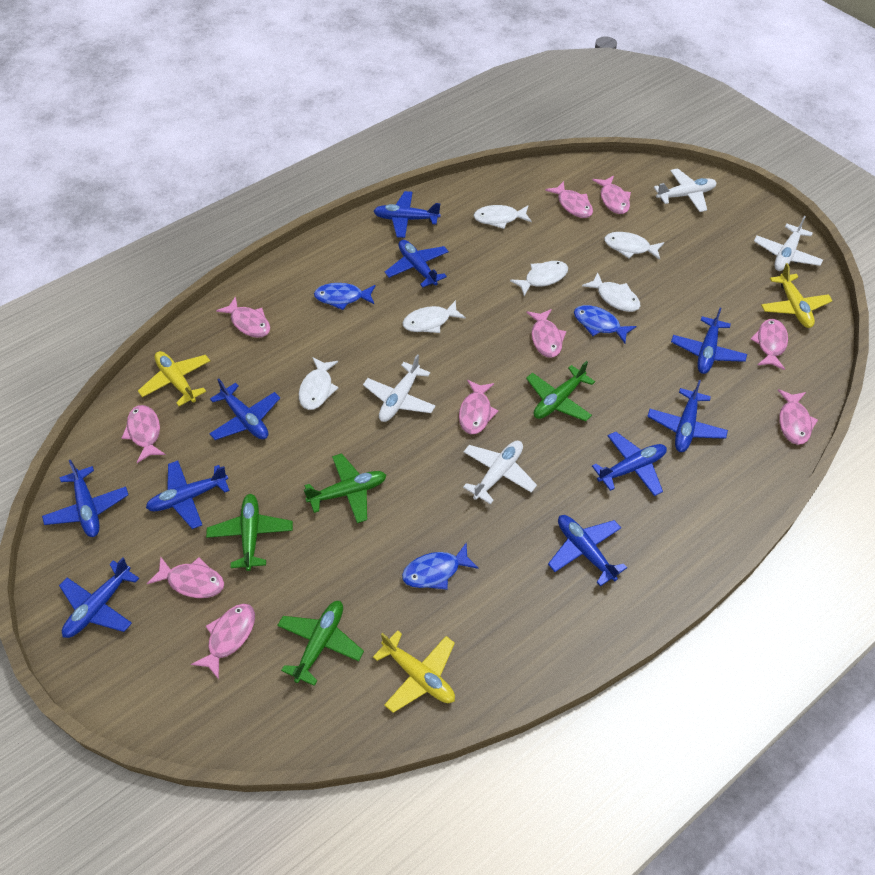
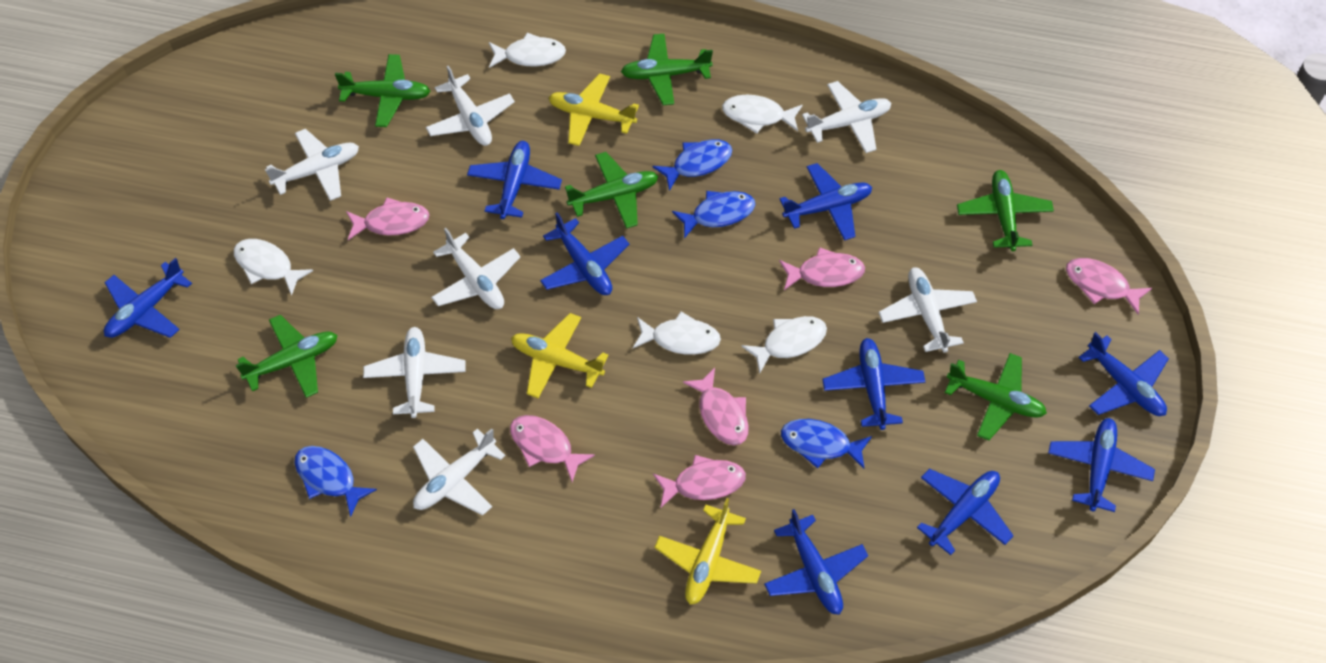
blue fish: [314,283,376,310] [402,542,479,590] [574,305,637,343] = 3 -> [294,446,377,517] [653,139,732,191] [672,191,755,239] [781,419,872,469] = 4
blue plane: [42,460,128,537] [59,557,139,638] [146,461,230,529] [209,378,280,440] [373,191,441,238] [385,240,449,288] [548,515,627,586] [592,432,667,496] [647,380,728,452] [671,308,747,374] = 10 -> [104,258,192,338] [467,141,562,219] [540,212,629,295] [764,509,868,615] [779,163,872,241] [822,338,925,430] [917,469,1014,555] [1048,418,1155,512] [1078,332,1169,416] = 9
green plane: [206,494,293,571] [277,601,364,686] [304,453,386,523] [526,361,595,421] = 4 -> [235,315,337,398] [335,54,431,127] [565,152,658,229] [621,34,713,105] [945,353,1047,440] [957,170,1054,251] = 6
pink fish: [122,405,166,463] [147,557,224,598] [191,604,255,679] [216,297,270,338] [459,380,498,434] [526,309,566,358] [545,181,593,218] [592,175,631,214] [750,319,788,370] [778,389,818,445] = 10 -> [346,198,430,240] [510,415,595,482] [653,455,746,507] [683,368,749,445] [779,247,865,290] [1066,258,1152,314] = 6
white fish: [299,357,339,410] [403,300,466,333] [474,205,532,229] [510,261,568,296] [582,272,640,312] [604,232,664,260] = 6 -> [234,239,313,296] [489,33,566,68] [633,312,721,355] [722,95,803,134] [742,316,827,374] = 5
white plane: [363,354,436,422] [463,441,537,504] [654,168,717,212] [754,216,823,271] = 4 -> [265,129,359,201] [363,327,466,418] [413,428,505,516] [426,66,515,146] [431,228,521,309] [802,81,891,153] [878,267,977,353] = 7

